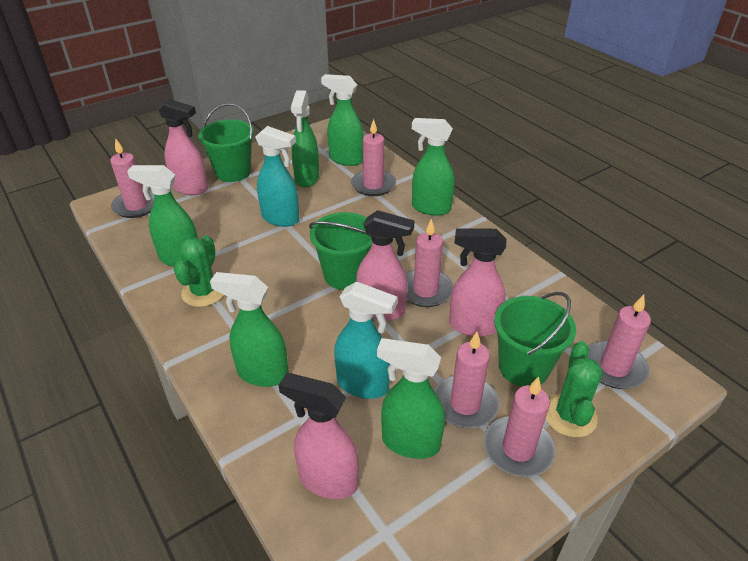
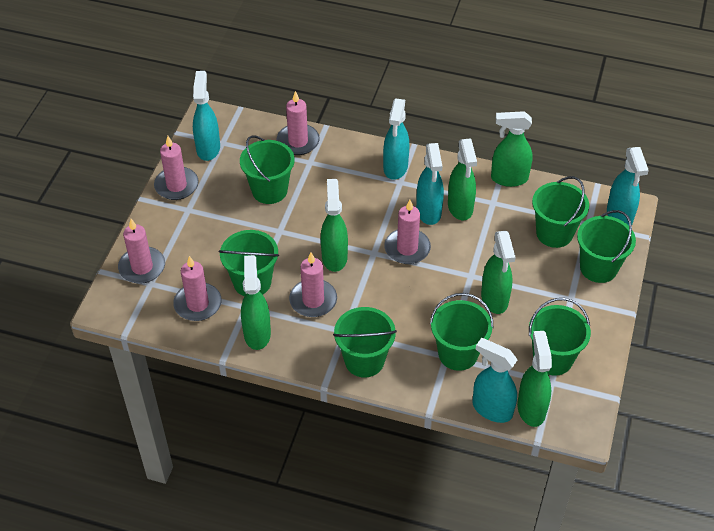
green bucket: [198,103,254,182] [309,212,372,290] [494,292,576,387] = 3 -> [219,230,279,296] [240,135,295,204] [333,307,397,378] [430,293,493,371] [529,298,591,376] [532,176,589,248] [577,210,636,283] = 7
green cactus: [174,235,224,307] [546,341,602,437] = 2 -> none = 0
pink spray bottle: [158,99,208,195] [278,373,359,499] [356,210,414,321] [449,228,506,337] = 4 -> none = 0
turquoise spray bottle: [255,126,299,227] [334,281,398,399] = 2 -> [193,71,220,161] [383,98,409,180] [416,143,444,225] [473,338,517,423] [607,147,649,226] = 5

